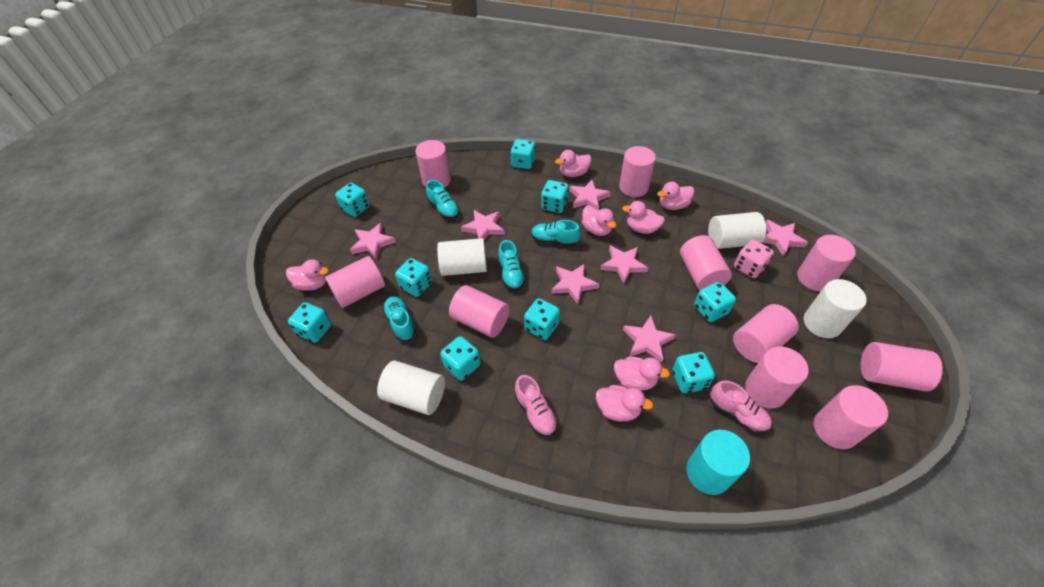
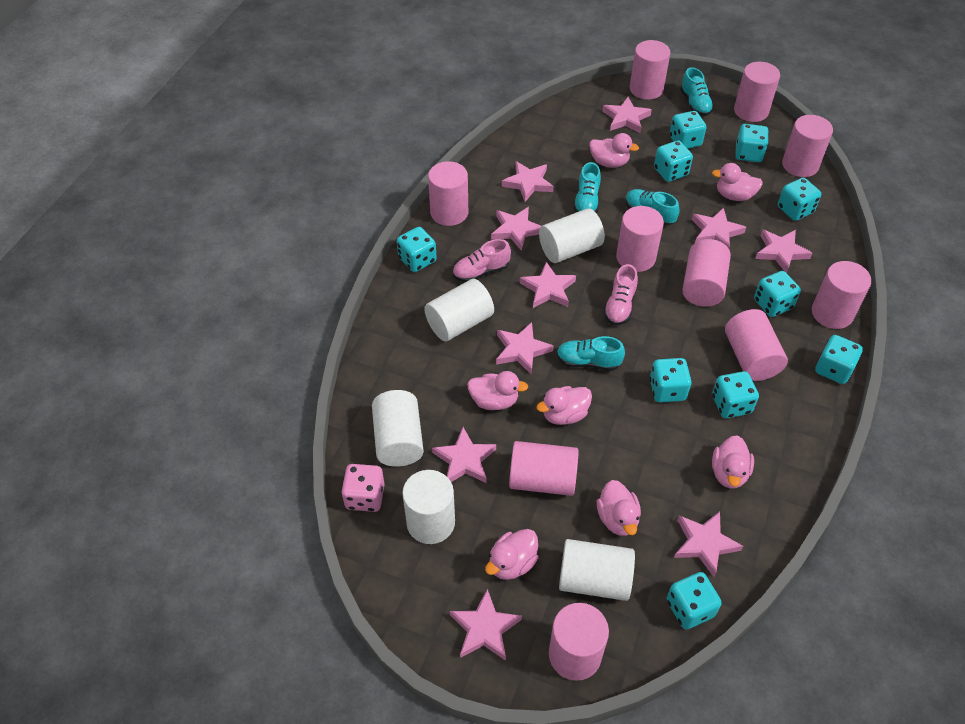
pink star: [350,223,396,259] [461,210,505,240] [551,263,599,304] [569,180,610,210] [600,245,648,283] [623,316,675,363] [762,220,808,257] = 7 -> [432,427,496,483] [450,589,522,661] [491,207,541,251] [496,322,554,374] [502,161,553,202] [520,262,576,308] [602,97,652,133] [674,511,743,577] [692,208,746,248] [755,230,812,273] = 10
turquoise cylinder: [686,430,750,495] = 1 -> none = 0
turquoise dice: [288,302,331,343] [335,183,370,217] [395,258,432,297] [440,336,481,381] [510,139,536,169] [524,298,560,340] [541,180,569,213] [672,352,715,393] [694,282,736,322] = 9 -> [397,227,437,272] [650,358,692,402] [654,141,693,182] [666,572,722,629] [670,111,706,149] [712,371,759,418] [735,124,769,162] [754,271,801,317] [778,178,821,221] [815,335,863,384] = 10
white cylinder: [377,361,445,415] [437,238,487,276] [708,212,766,249] [804,279,867,338] = 4 -> [372,390,424,467] [402,470,455,544] [424,279,494,341] [539,208,605,263] [559,539,635,601] = 5

